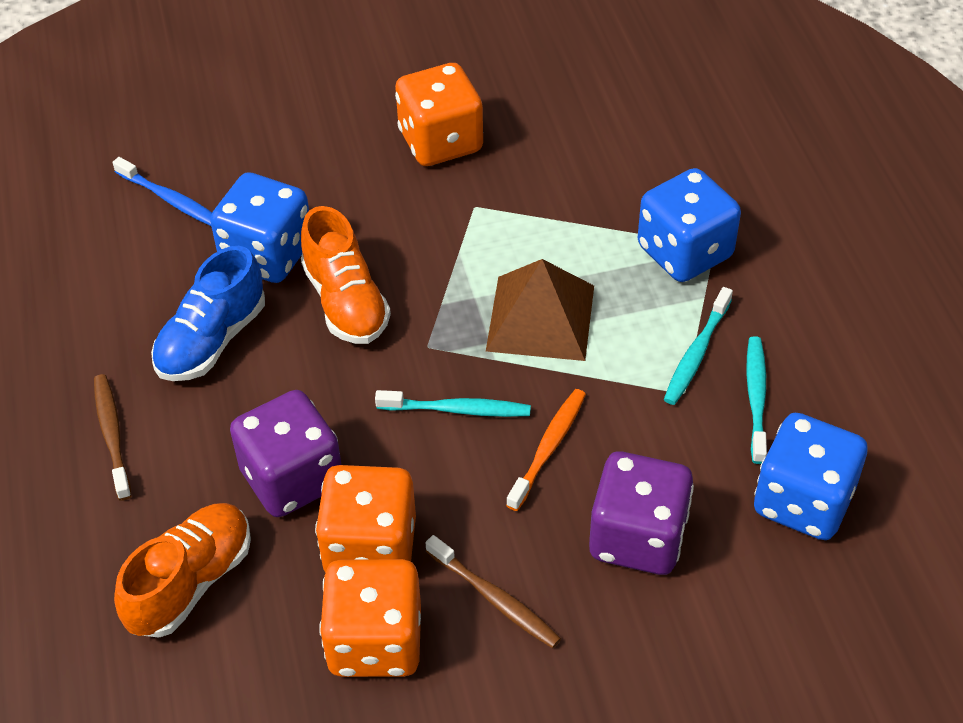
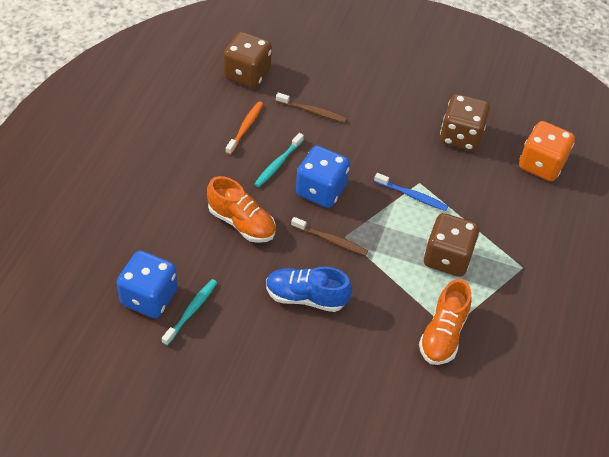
blue dice: [210,172,309,283] [638,168,741,282] [754,413,868,540] = 3 -> [116,251,178,318] [296,146,350,208] = 2
brown dice: none = 0 -> [223,32,272,88] [424,213,480,277] [440,94,490,151] = 3
brown pyramid: [486,259,594,361] = 1 -> none = 0
orange dice: [315,465,416,572] [319,559,421,677] [395,63,483,166] = 3 -> [519,121,575,181] = 1
purple dice: [230,390,342,517] [589,451,694,575] = 2 -> none = 0
turquoise toothbrush: [375,390,531,417] [664,287,733,405] [746,336,767,464] = 3 -> [162,279,217,346] [254,133,304,187] = 2

